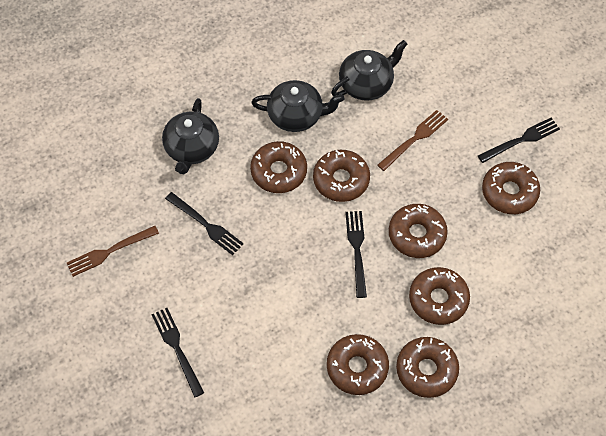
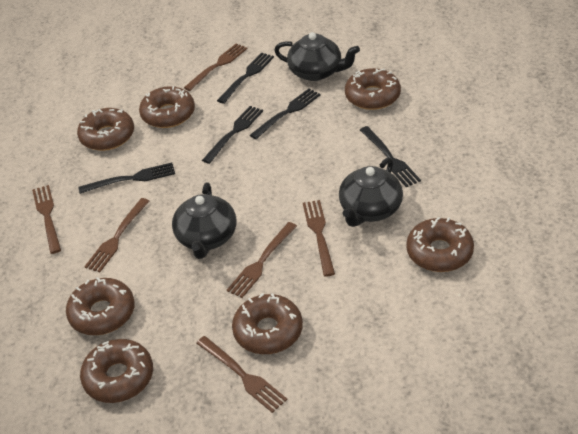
black fork: [151,308,204,398] [165,192,244,255] [345,211,367,298] [478,117,560,163] = 4 -> [78,162,175,194] [202,106,263,164] [217,52,274,104] [250,89,321,139] [360,126,421,187] = 5
brown fork: [67,226,159,277] [377,110,448,171] = 2 -> [32,185,61,254] [84,198,149,272] [184,43,247,91] [196,336,288,413] [227,222,297,298] [303,200,335,276] = 6

